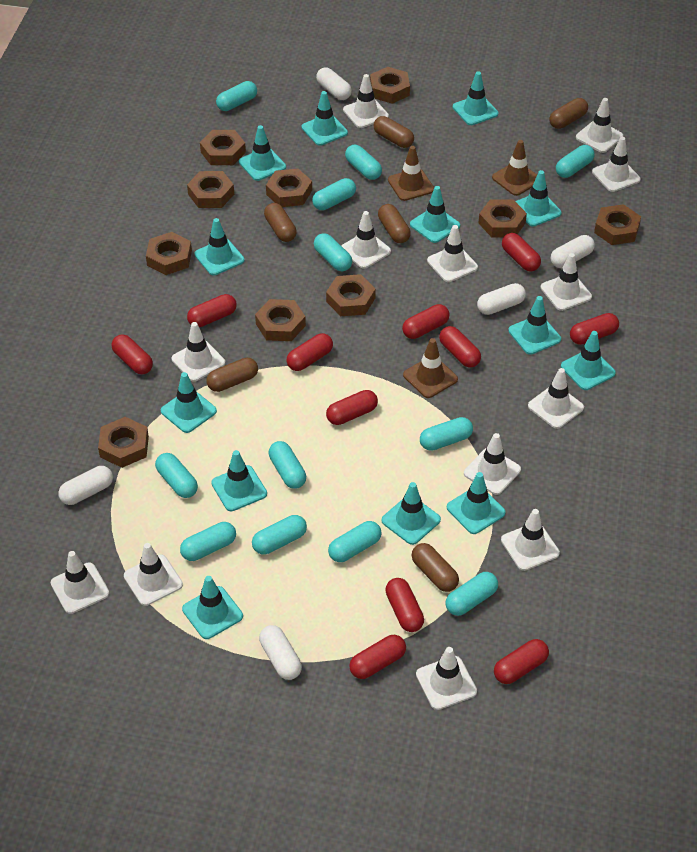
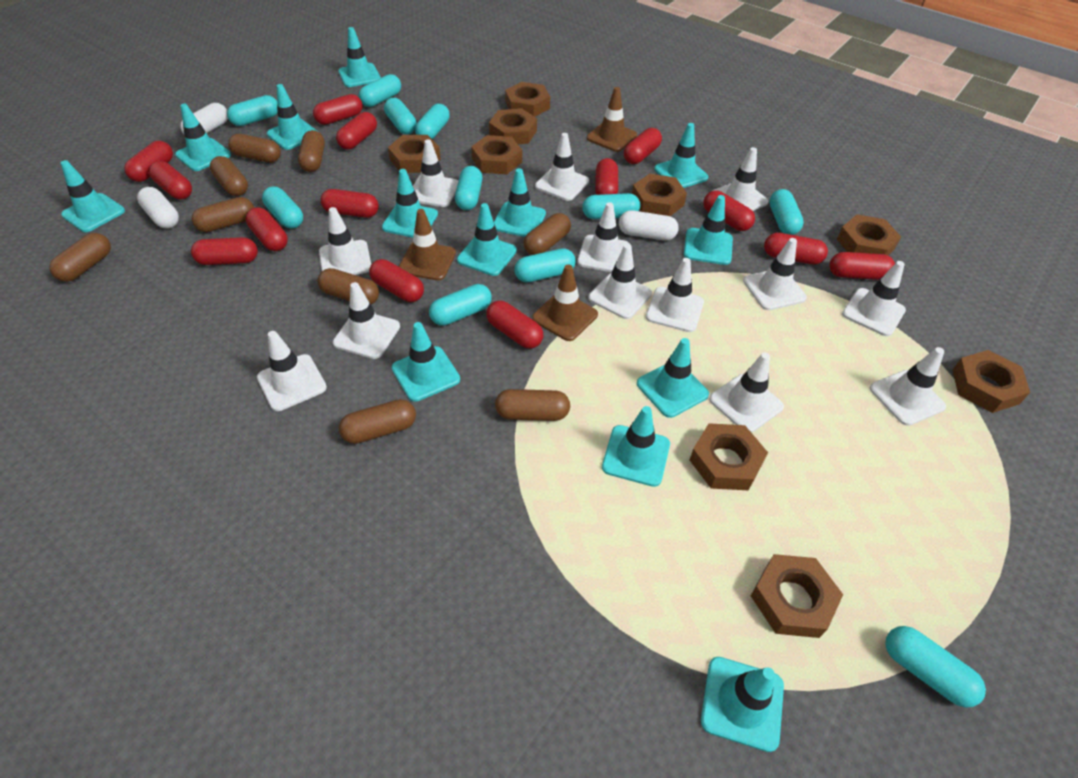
brown capsule: [207,358,258,392] [264,203,297,242] [374,116,414,148] [378,204,411,243] [412,543,459,592] [550,98,588,129] = 6 -> [49,233,111,282] [192,197,254,232] [210,156,248,196] [228,134,281,163] [298,130,325,172] [317,268,379,305] [339,399,416,444] [495,389,570,421] [524,213,571,255] = 9
brown nut: [98,417,149,468] [146,232,192,275] [187,171,234,208] [200,130,246,165] [255,299,306,341] [266,169,312,207] [326,274,376,316] [370,67,410,104] [479,199,527,237] [594,204,641,245] = 10 -> [388,135,441,173] [471,135,522,174] [489,108,537,144] [505,82,550,117] [632,174,687,216] [690,423,768,490] [751,554,843,638] [837,214,901,255] [953,350,1030,413] = 9
red capsule: [111,334,153,375] [187,294,237,327] [286,333,333,371] [326,390,378,425] [349,635,406,679] [385,578,424,632] [402,304,450,339] [439,326,481,368] [494,639,549,684] [502,233,541,272] [570,313,619,345] = 11 -> [124,141,173,182] [149,161,192,199] [191,237,258,265] [246,207,288,251] [313,94,363,125] [321,189,379,218] [336,112,377,149] [369,259,424,302] [486,301,543,349] [595,158,618,195] [624,128,662,164] [703,190,755,231] [764,233,828,265] [829,252,895,280] = 14
turquoise capsule: [155,453,198,498] [180,522,236,561] [216,81,257,111] [252,515,307,554] [269,441,306,489] [312,178,356,210] [314,233,352,271] [328,521,382,562] [345,145,382,180] [420,417,473,451] [445,572,498,616] [556,145,595,178] = 12 -> [227,95,278,126] [262,186,303,228] [359,74,401,107] [384,98,417,134] [415,104,450,139] [429,284,492,326] [455,166,482,210] [514,248,576,283] [582,193,640,219] [769,189,804,235] [885,626,986,708] = 11
white capsule: [58,466,113,505] [259,625,302,680] [316,67,352,100] [477,283,526,315] [551,235,595,268] = 5 -> [137,187,179,228] [180,103,228,134] [619,210,679,241] = 3

